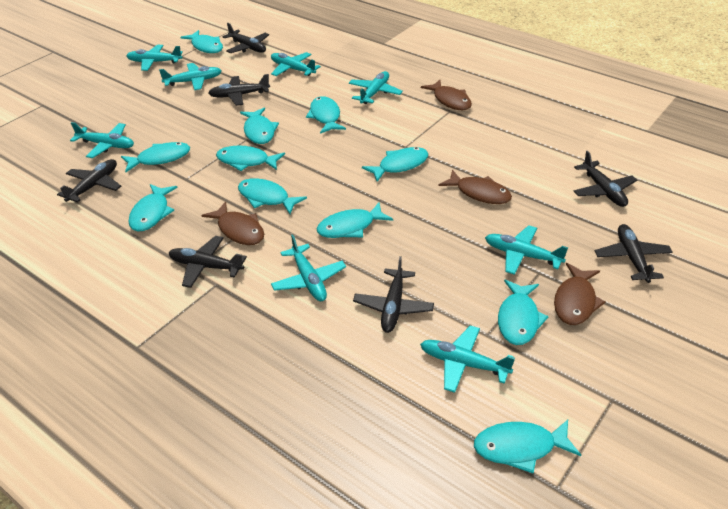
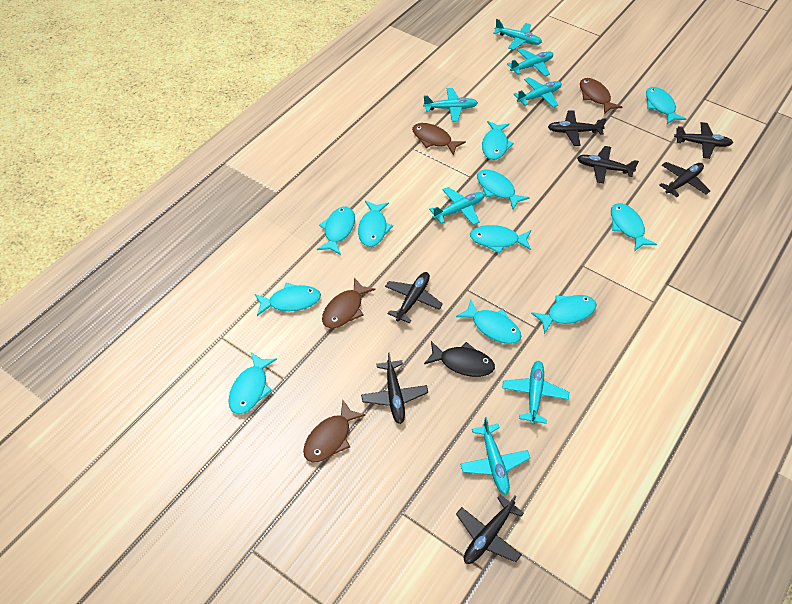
black fish: none = 0 -> [424,341,495,377] = 1
turquoise plane: [70,122,134,158] [127,45,183,71] [159,63,222,90] [271,52,321,76] [271,234,346,301] [349,71,403,104] [420,325,515,393] [485,225,568,275] = 8 -> [423,88,478,122] [429,187,484,225] [460,417,530,495] [493,19,542,50] [502,361,569,425] [507,48,553,76] [513,77,562,108] = 7

